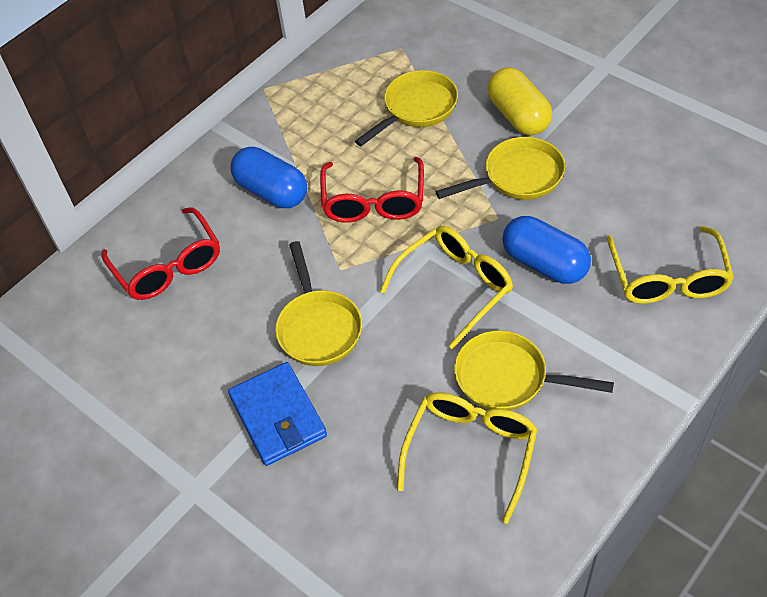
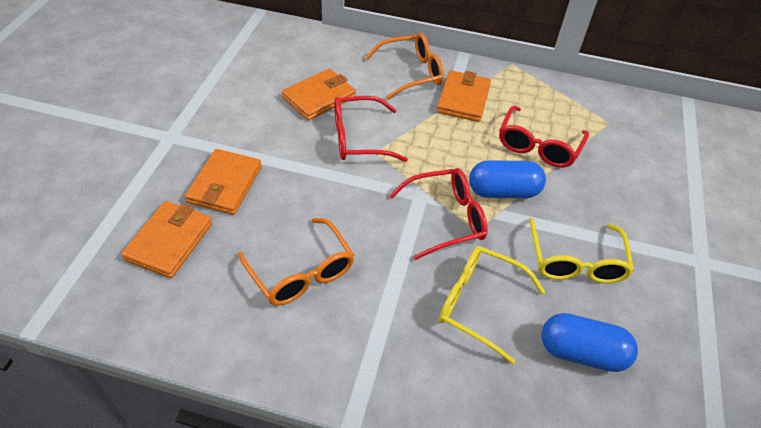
blue wallet: [228,362,327,466] = 1 -> none = 0
orange glasses: none = 0 -> [238,218,354,305] [365,33,444,100] = 2
orange wallet: none = 0 -> [121,201,212,278] [185,149,262,215] [282,68,356,121] [437,70,491,122] = 4
red glasses: [101,207,220,300] [320,157,424,223] = 2 -> [334,96,408,162] [389,168,488,260] [499,105,589,168] = 3
yellow capsule: [487,67,552,135] = 1 -> none = 0
yellow glasses: [380,226,513,349] [397,392,538,524] [607,226,734,304] = 3 -> [439,246,545,364] [529,218,634,283] = 2
yellow pan: [275,241,362,366] [355,70,458,146] [435,137,565,200] [454,330,614,410] = 4 -> none = 0

